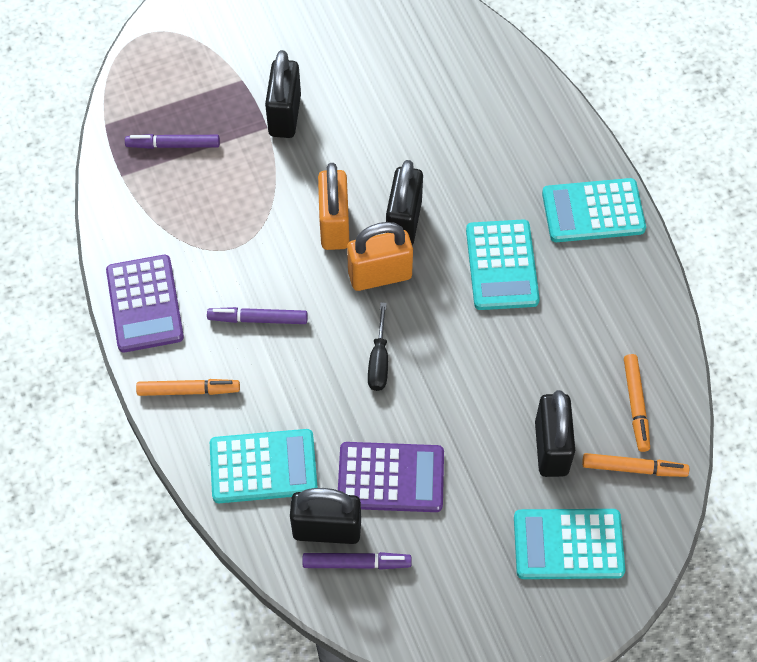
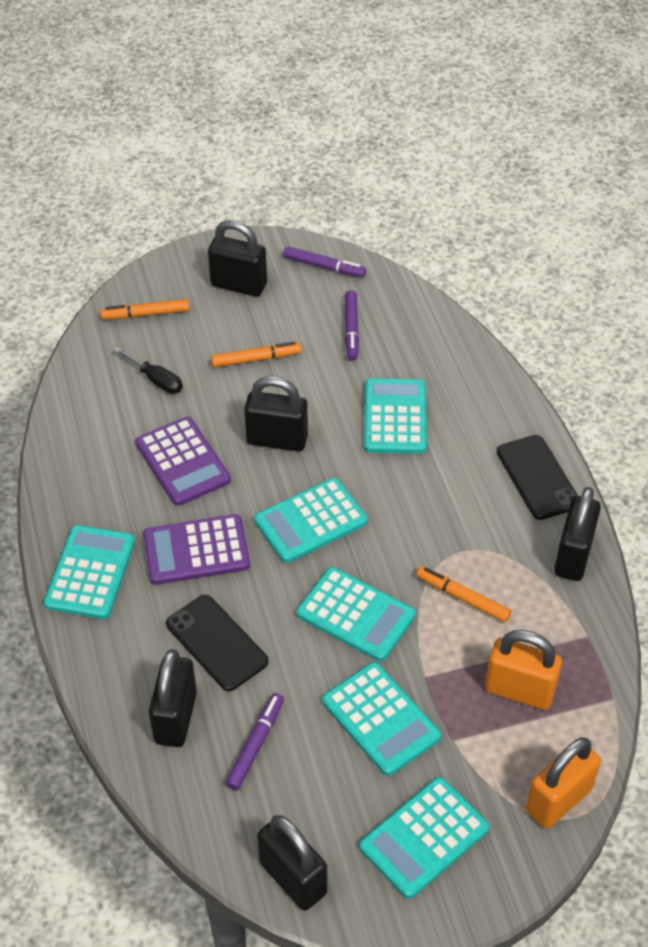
black padlock: [265,50,301,138] [290,488,361,544] [386,160,423,245] [535,390,575,477] = 4 -> [149,649,197,747] [208,220,267,297] [244,376,308,451] [257,815,327,911] [554,487,601,581] = 5
black phone: none = 0 -> [166,595,268,691] [497,435,578,520] = 2
turquoise calculator: [210,429,318,503] [466,220,540,310] [514,509,625,579] [542,178,646,242] = 4 -> [44,525,135,619] [254,478,368,563] [297,567,416,662] [322,662,441,776] [359,777,489,899] [364,378,427,454] = 6

